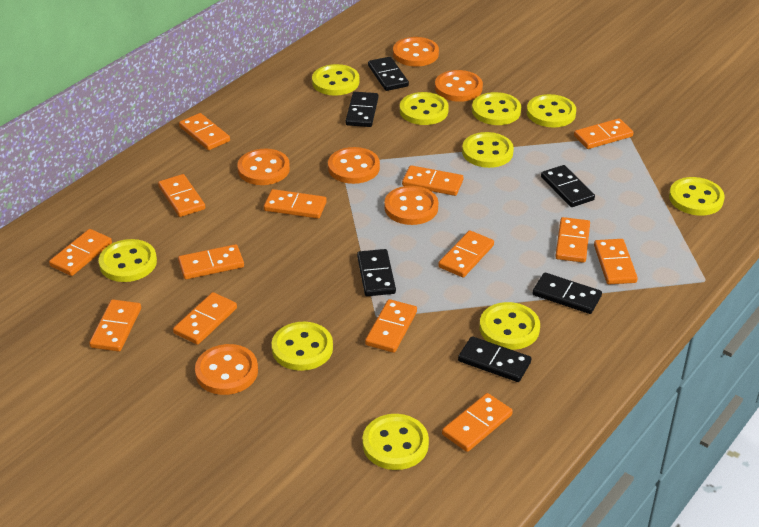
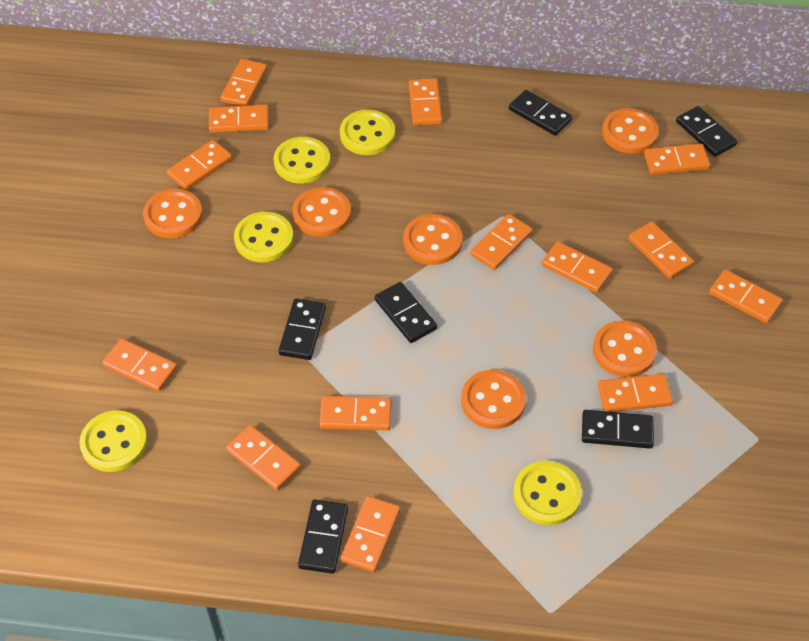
yellow button: [99,239,157,282] [272,322,333,371] [312,64,360,96] [362,414,429,470] [400,92,449,125] [462,132,514,168] [472,92,521,125] [480,302,540,350] [527,94,576,128] [669,177,725,216] = 10 -> [79,410,148,472] [234,212,294,262] [274,137,330,183] [340,110,395,155] [513,461,582,525] = 5

